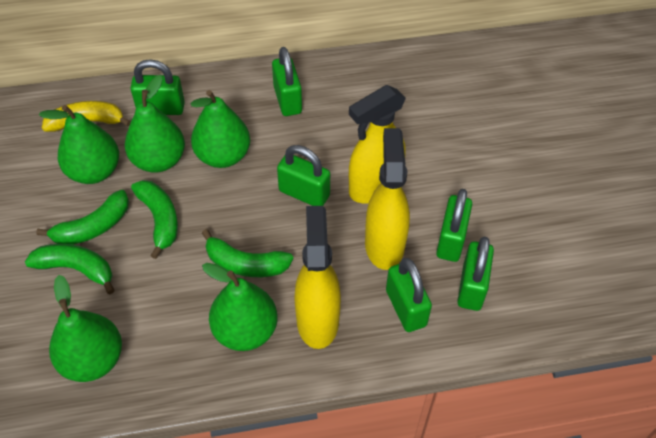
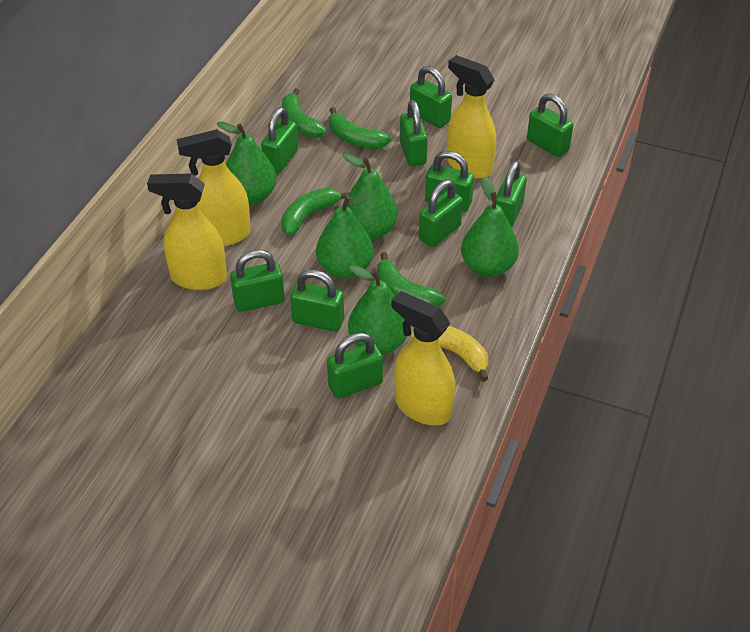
green padlock: [130,59,185,115] [272,47,302,116] [277,145,330,206] [386,258,432,332] [436,189,472,262] [457,237,494,311] = 6 -> [230,250,285,312] [261,107,298,173] [290,269,344,332] [327,332,383,399] [400,100,428,166] [410,66,452,128] [419,180,463,247] [425,151,474,212] [496,161,527,227] [527,93,574,157] = 10
yellow spray bottle: [294,206,341,349] [349,85,406,204] [365,128,410,270] = 3 -> [147,173,227,290] [177,129,251,246] [391,291,455,426] [447,55,496,179] = 4

